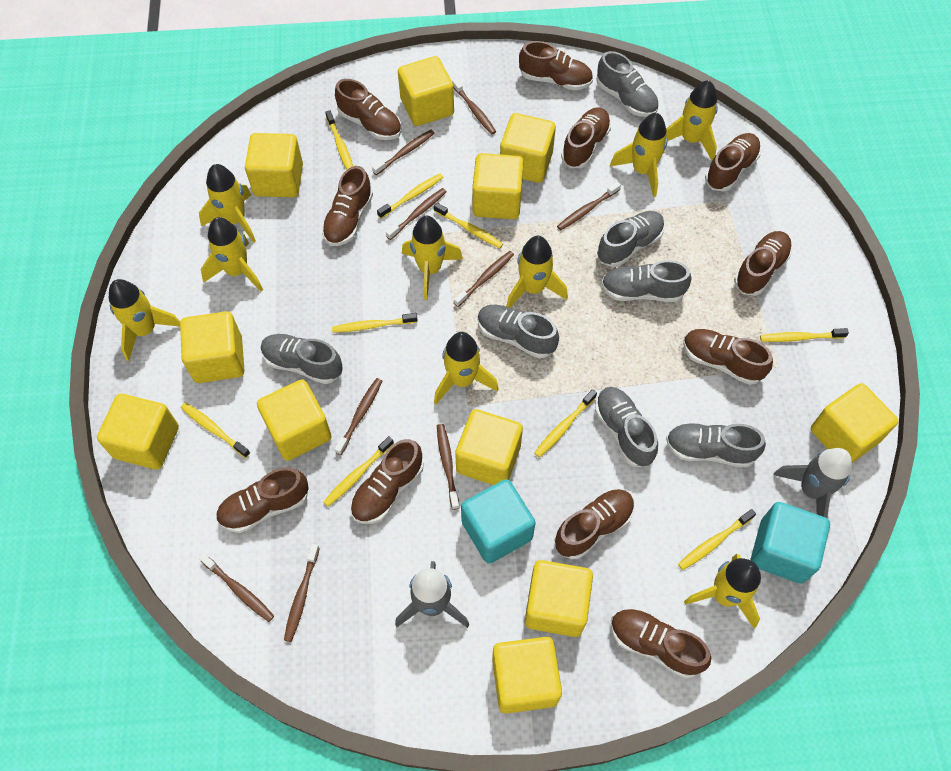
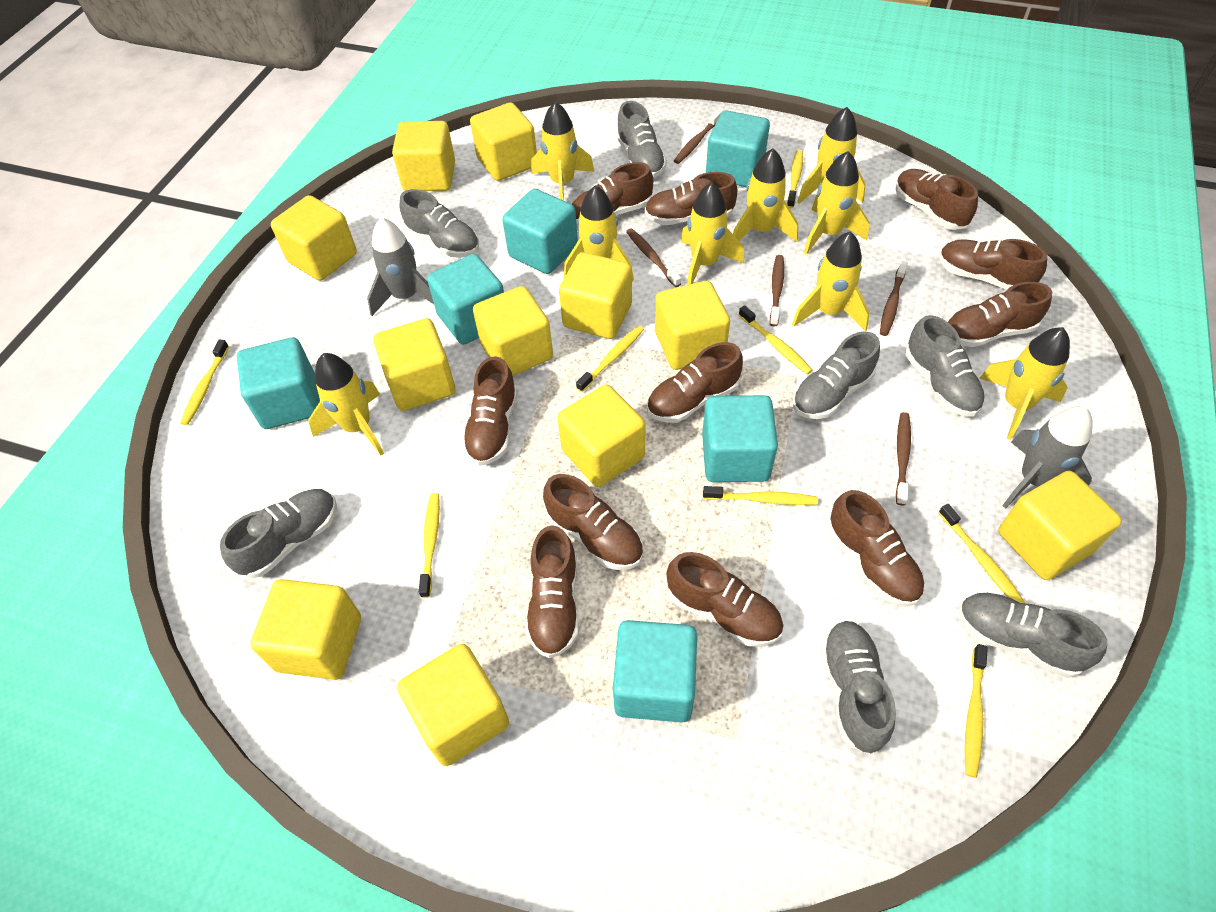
brown toothbrush: [199,553,274,622] [284,544,320,642] [334,378,382,455] [372,130,435,175] [386,188,447,240] [437,424,459,510] [452,78,496,134] [454,251,514,307] [557,182,621,230] = 9 -> [626,228,681,287] [674,111,721,164] [770,255,784,326] [880,261,908,336] [896,412,911,505] = 5
turquoise cube: [461,479,535,564] [751,502,830,583] = 2 -> [237,337,320,429] [427,254,504,345] [502,189,578,274] [613,620,697,722] [702,395,778,482] [706,110,770,187] = 6
yellow toothbrush: [181,403,250,458] [323,436,394,507] [325,110,353,170] [332,313,418,333] [377,174,444,219] [434,203,503,248] [534,389,597,457] [678,509,756,570] [760,328,849,342] = 9 -> [180,340,229,425] [419,493,440,598] [576,325,644,392] [703,486,818,505] [739,305,813,374] [787,150,803,208] [938,504,1025,603] [965,644,988,778] = 8

